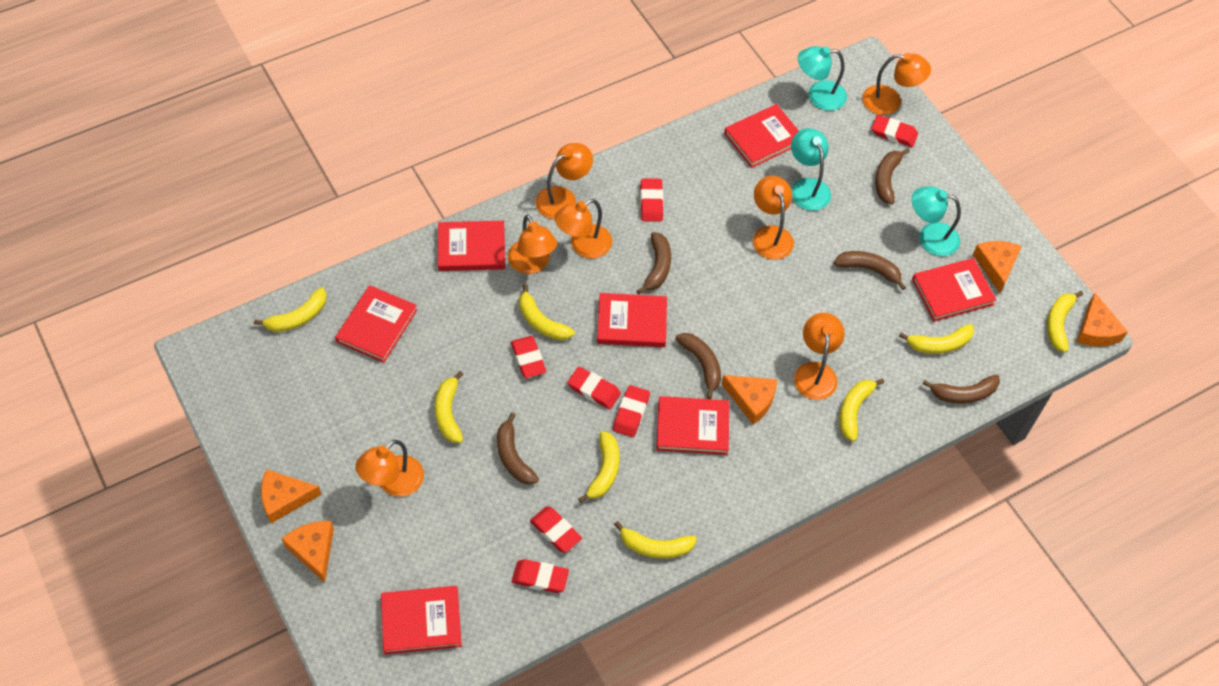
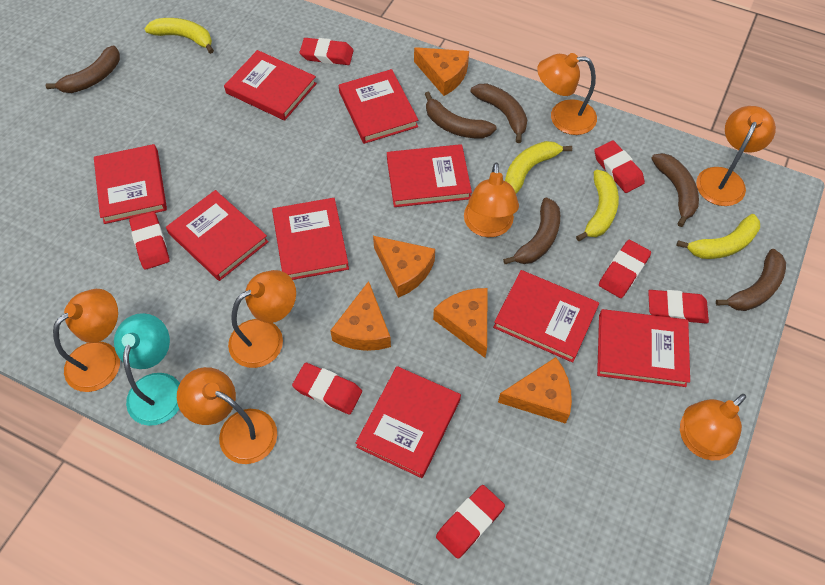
red book: [335,285,417,363] [381,586,462,655] [438,221,505,271] [597,293,667,347] [657,396,729,455] [724,104,799,168] [912,258,996,322] = 7 -> [94,144,167,224] [166,190,269,281] [224,50,317,121] [272,198,349,280] [339,69,418,144] [356,366,461,478] [387,144,472,207] [493,270,599,363] [597,309,690,387] = 9
turquoise lamp: [791,128,831,211] [798,46,847,111] [912,186,961,256] = 3 -> [114,313,180,426] = 1
yellow banana: [254,288,327,332] [435,371,463,443] [519,284,575,340] [578,431,620,503] [614,521,697,559] [840,378,884,442] [899,324,974,354] [1047,291,1083,353] = 8 -> [144,18,214,54] [505,141,572,194] [576,170,619,241] [676,214,760,259] = 4

